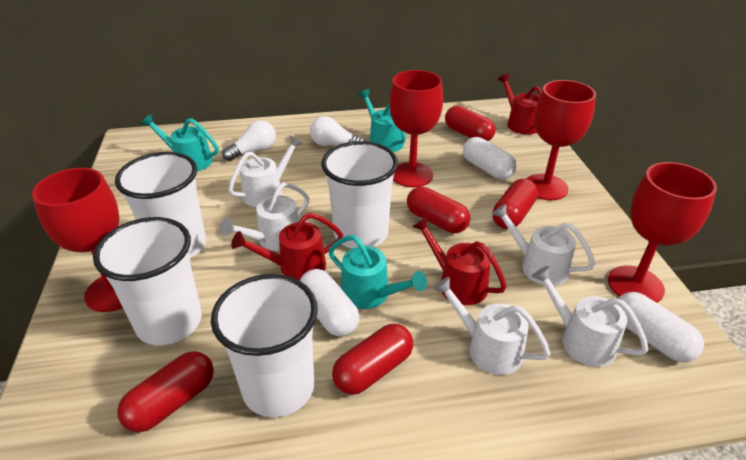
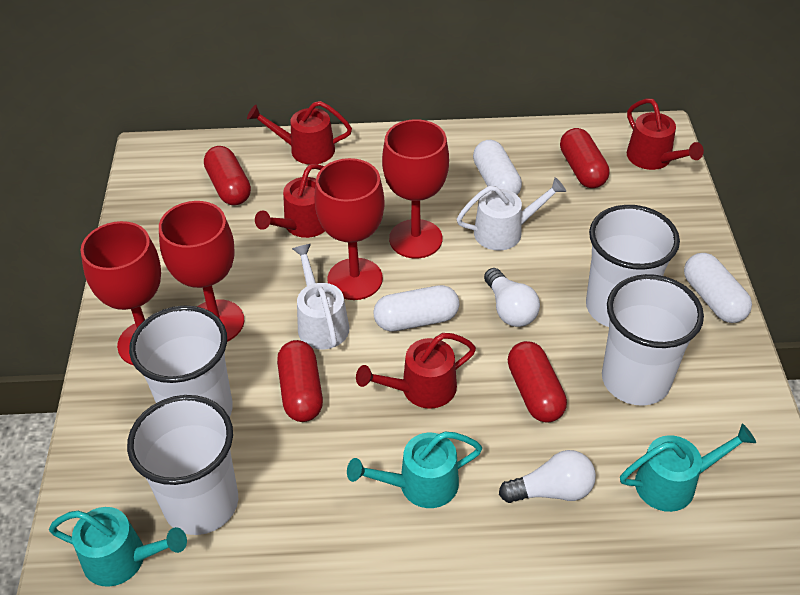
red capsule: [117,351,214,432] [332,324,413,395] [407,187,471,233] [445,106,496,141] [492,179,538,229] = 5 -> [204,146,251,205] [277,340,323,422] [508,341,567,423] [560,128,609,188] = 4
red watering can: [231,213,343,281] [412,217,507,305] [498,74,542,135] = 3 -> [247,101,352,165] [255,164,325,238] [356,333,476,409] [627,98,704,170] = 4
white watering can: [219,183,309,251] [228,136,303,207] [433,277,551,375] [492,204,595,286] [531,266,649,367] = 5 -> [292,244,349,349] [457,177,566,250] = 2

